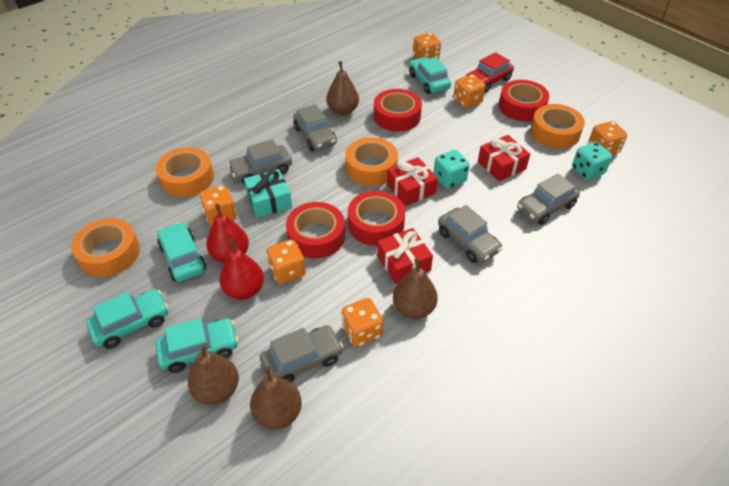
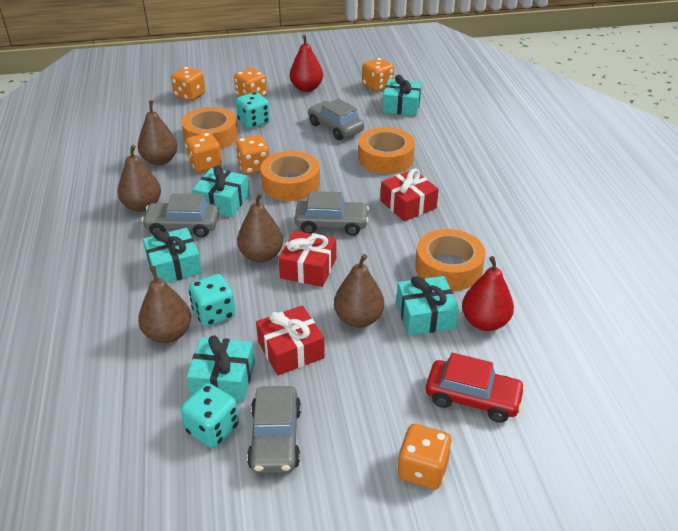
brown pear: [188,344,239,405] [250,366,302,430] [326,61,359,115] [393,258,438,319] = 4 -> [117,145,161,212] [138,100,178,165] [138,266,191,343] [237,192,283,263] [334,254,384,328] = 5
grey car: [227,139,292,184] [260,325,344,383] [293,104,337,151] [438,205,502,263] [517,174,580,225] = 5 -> [141,193,219,238] [247,386,301,473] [295,191,369,236] [308,98,364,140] = 4
red tape: [286,202,345,259] [348,191,405,246] [374,89,422,132] [499,80,549,122] = 4 -> none = 0
turquoise car: [86,289,169,349] [155,318,239,373] [157,222,206,282] [409,57,451,94] = 4 -> none = 0
turquoise dice: [434,150,470,189] [572,142,612,180] = 2 -> [181,383,239,448] [189,274,236,327] [236,92,270,129] = 3
turquoise gift: [244,169,292,218] = 1 -> [143,228,202,283] [186,335,255,403] [192,165,249,217] [382,75,422,116] [396,276,459,336] = 5

